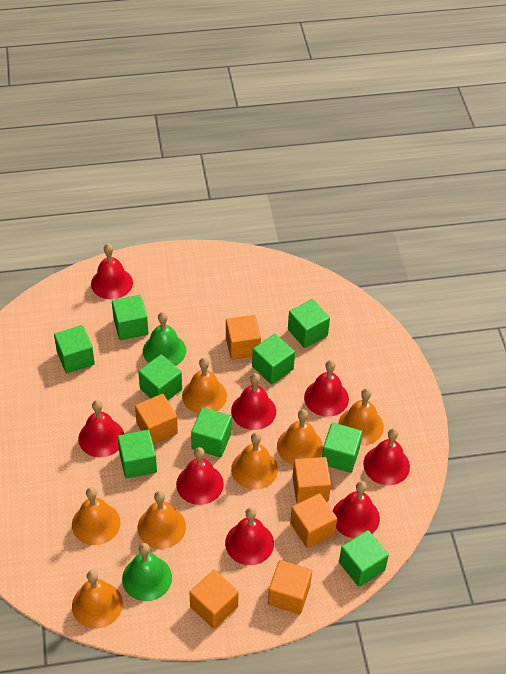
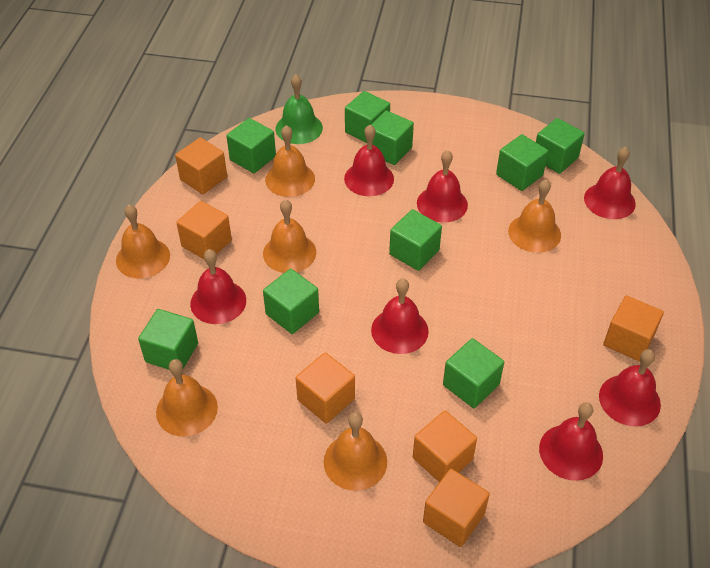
green bell: [122,543,172,601] [143,312,186,366] = 2 -> [276,74,323,144] = 1
orange bell: [72,487,121,545] [72,570,123,629] [138,491,186,549] [182,358,227,414] [231,432,278,490] [277,409,323,465] [338,388,384,445] = 7 -> [116,205,170,278] [156,359,218,436] [263,199,316,273] [265,125,315,197] [323,412,387,491] [508,179,561,253] = 6
red bell: [78,400,124,457] [91,244,133,300] [176,447,224,505] [225,507,274,565] [231,373,276,430] [304,360,349,417] [333,481,380,538] [363,428,410,485] = 8 -> [190,249,246,324] [344,125,394,196] [371,278,429,354] [417,150,468,222] [539,402,603,481] [584,147,636,219] [599,349,661,426] = 7

